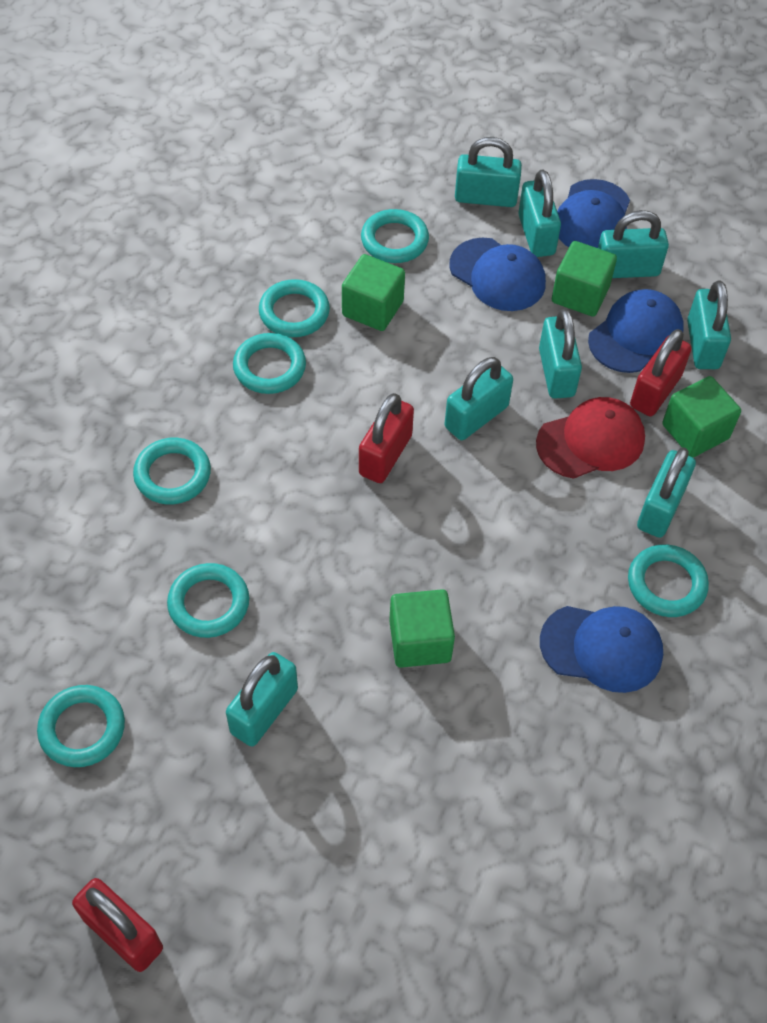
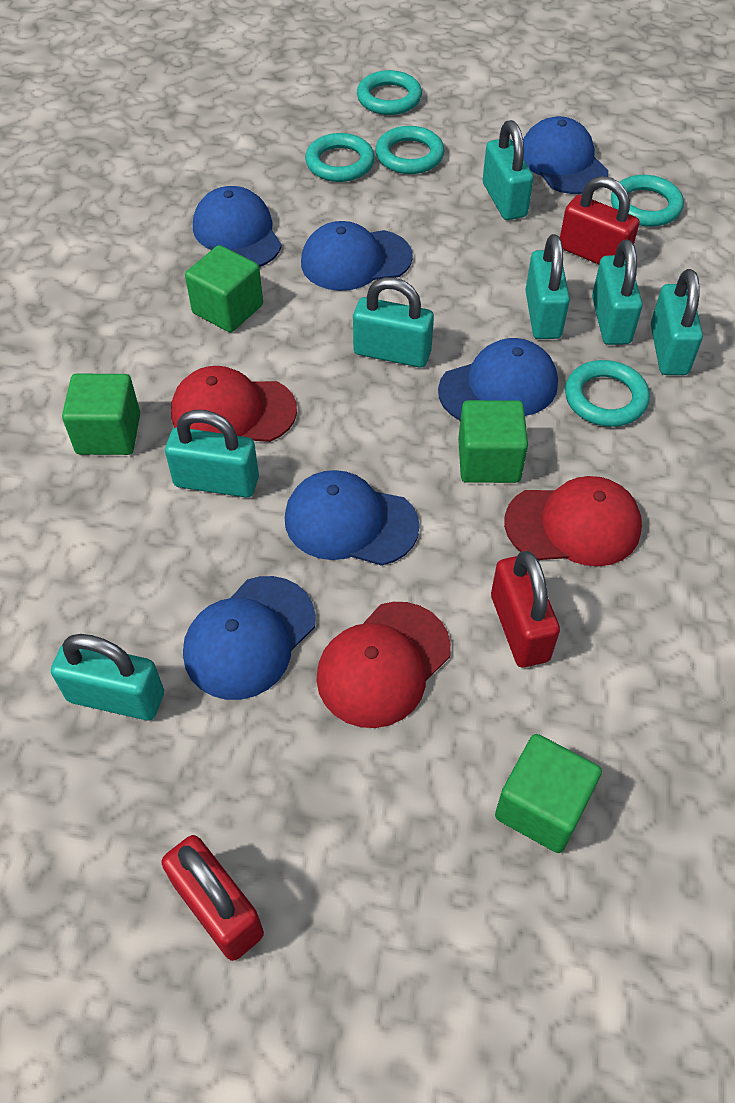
blue cap: [449,238,546,311] [540,606,663,693] [557,179,630,248] [588,289,684,373] = 4 -> [183,576,316,700] [193,186,282,267] [285,470,420,566] [301,221,413,291] [438,338,558,420] [523,116,608,194] = 6
red cap: [536,397,645,479] = 1 -> [171,366,297,442] [316,602,451,728] [504,476,642,567] = 3
turquoise padlock: [226,652,298,747] [445,357,513,440] [455,137,522,207] [518,169,561,257] [539,309,582,399] [598,210,669,278] [637,447,696,538] [687,281,731,369] = 8 -> [51,634,164,721] [165,410,259,498] [353,277,434,368] [483,120,533,220] [525,234,570,339] [592,240,643,345] [651,269,703,375] = 7
turquoise ring: [37,685,125,767] [133,438,211,504] [167,563,249,638] [233,333,306,394] [259,279,330,337] [361,209,429,263] [628,545,709,617] = 7 -> [305,133,375,182] [357,70,422,115] [376,126,444,174] [565,360,650,427] [611,175,684,227] = 5

